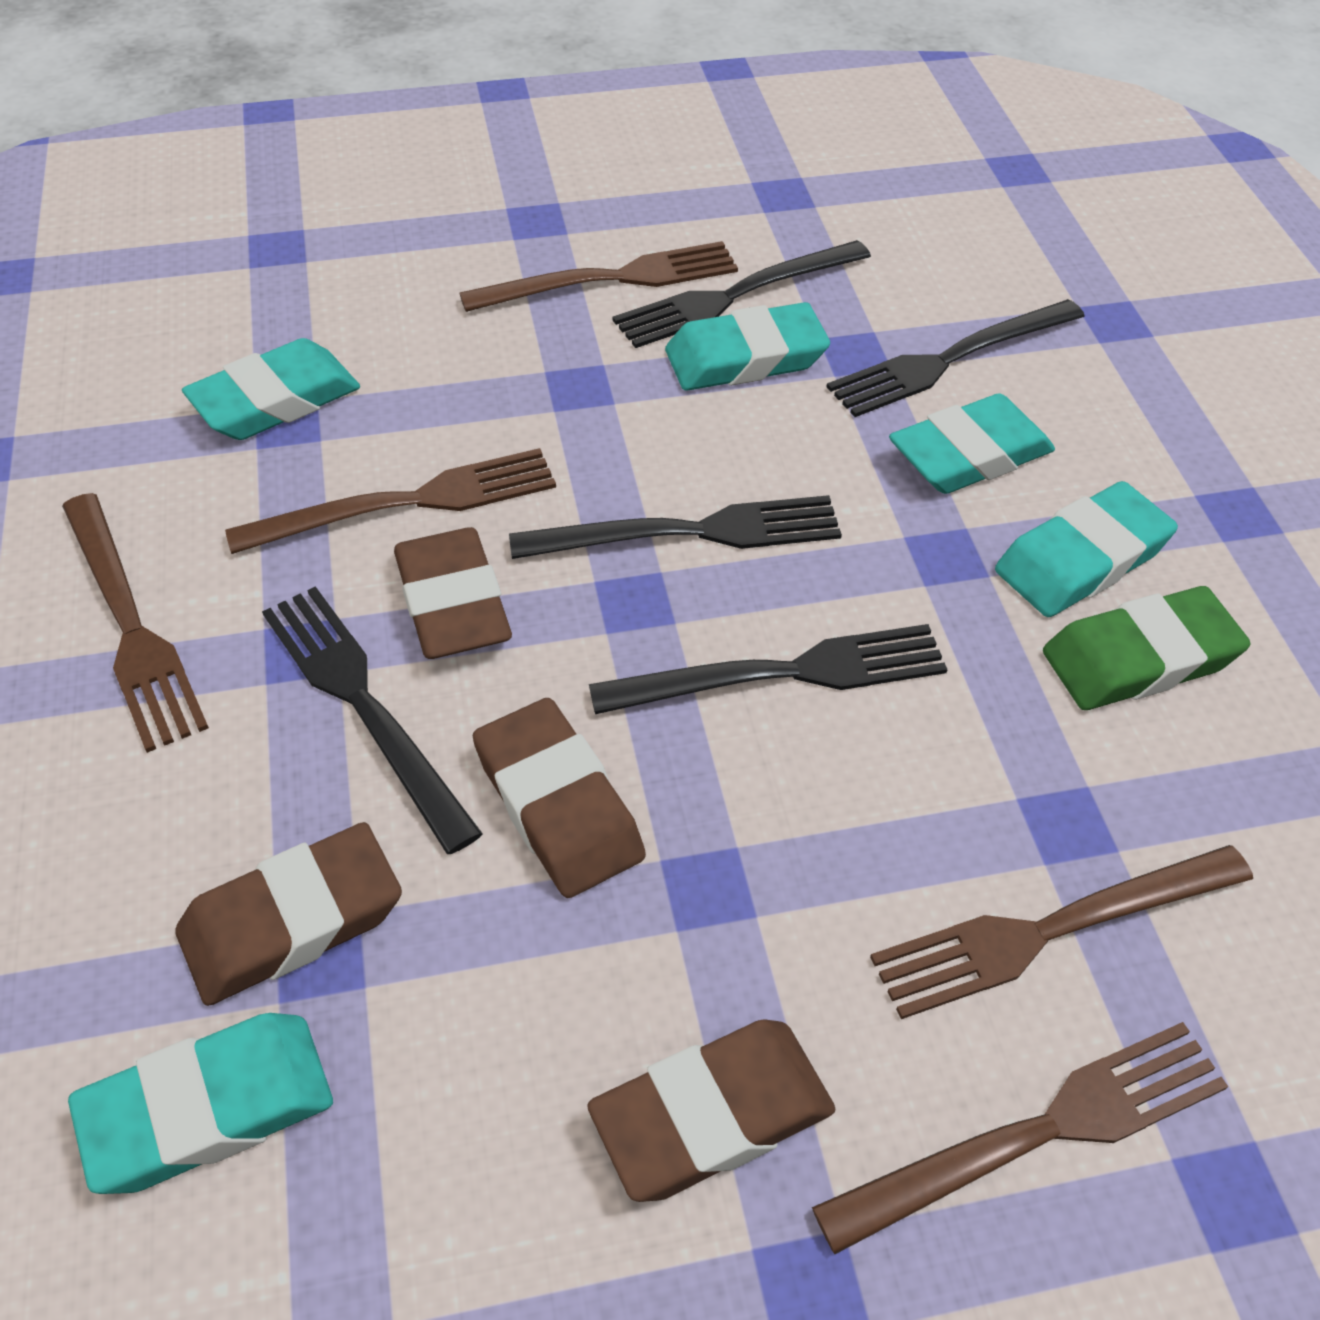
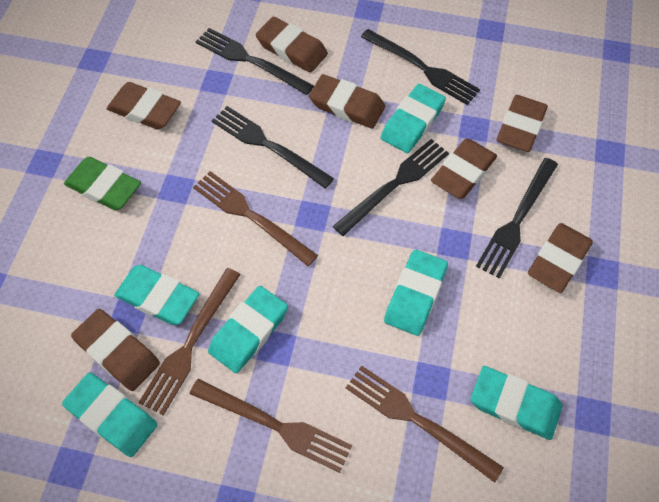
brown eraser: [175,822,402,1006] [394,527,512,659] [473,698,646,898] [587,1019,835,1202] = 4 -> [71,309,160,391] [107,82,181,130] [256,17,328,73] [309,74,385,128] [431,138,497,199] [497,95,548,152] [528,223,593,293] = 7
brown fork: [62,493,209,753] [225,448,556,554] [459,241,738,312] [812,1022,1228,1254] [870,845,1253,1019] = 5 -> [138,268,241,416] [190,379,352,473] [193,171,318,266] [346,366,504,483] = 4
turquoise eraser: [68,1013,333,1194] [182,338,360,440] [665,302,830,391] [889,393,1055,494] [995,481,1178,617] = 5 -> [62,372,157,457] [114,265,199,325] [208,286,288,373] [381,84,446,153] [384,249,448,336] [470,366,562,440] = 6

